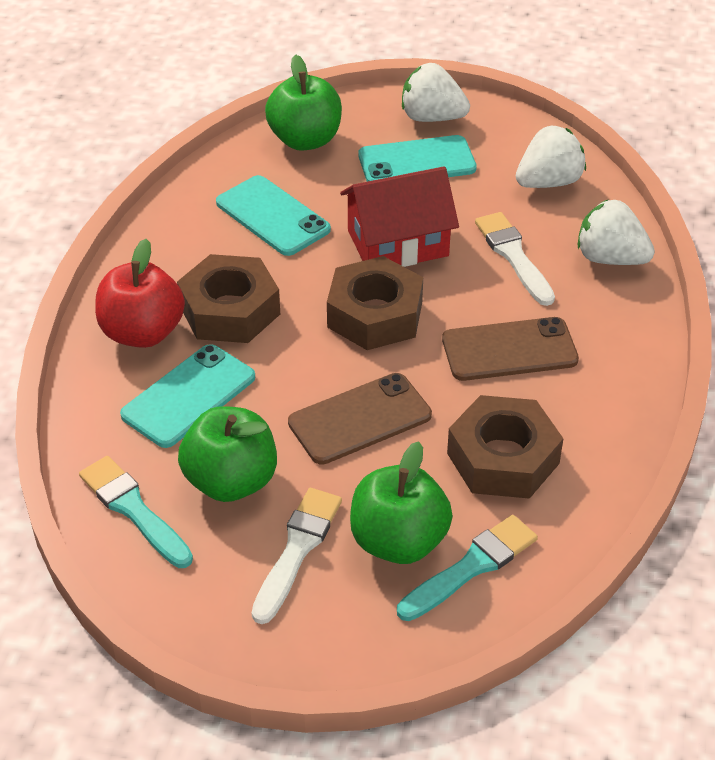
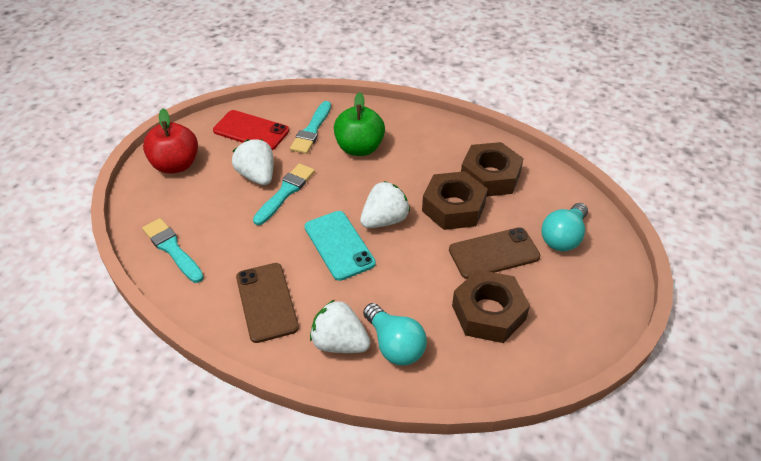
green apple: [178,406,277,502] [265,55,342,151] [350,441,452,564] = 3 -> [334,92,385,156] = 1
red house: [340,166,459,267] = 1 -> none = 0
red phone: none = 0 -> [213,110,289,150] = 1
turquoise brush: [79,456,193,568] [397,515,538,621] = 2 -> [142,218,204,283] [253,163,315,225] [290,101,331,154] = 3
turquoise light bulb: none = 0 -> [363,303,427,365] [541,203,588,251] = 2
turquoise phone: [120,344,255,448] [216,175,331,256] [359,135,477,182] = 3 -> [305,211,376,281] = 1
white brush: [252,488,342,624] [475,212,555,306] = 2 -> none = 0

